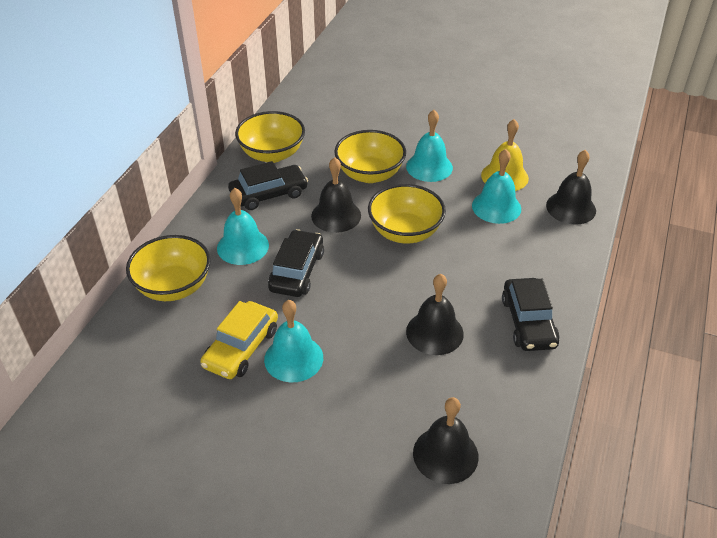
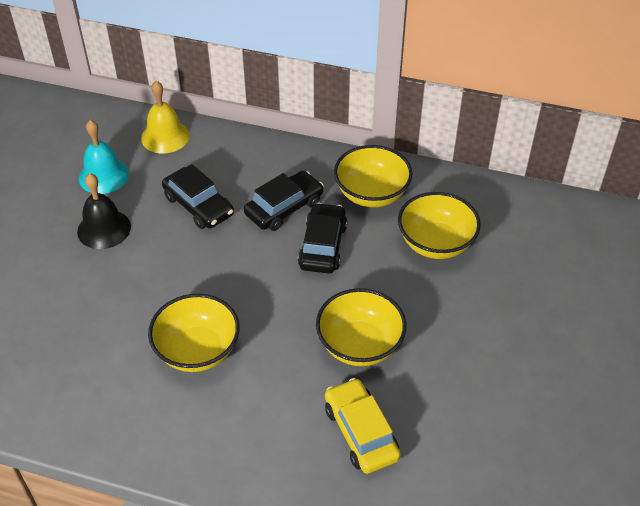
black bell: [311,157,361,233] [406,274,464,355] [413,397,479,484] [546,149,596,225] = 4 -> [77,173,131,249] = 1
turquoise bell: [217,188,269,265] [264,300,323,382] [406,110,453,182] [472,149,521,224] = 4 -> [78,120,129,194] = 1

